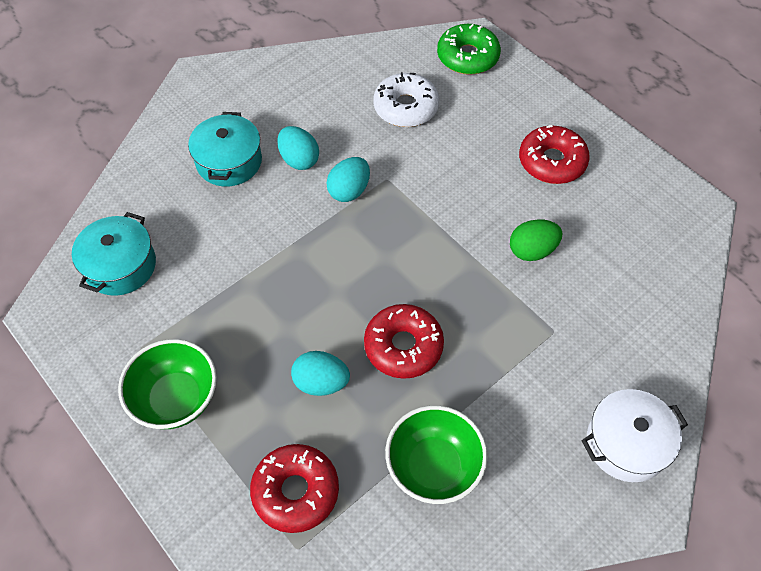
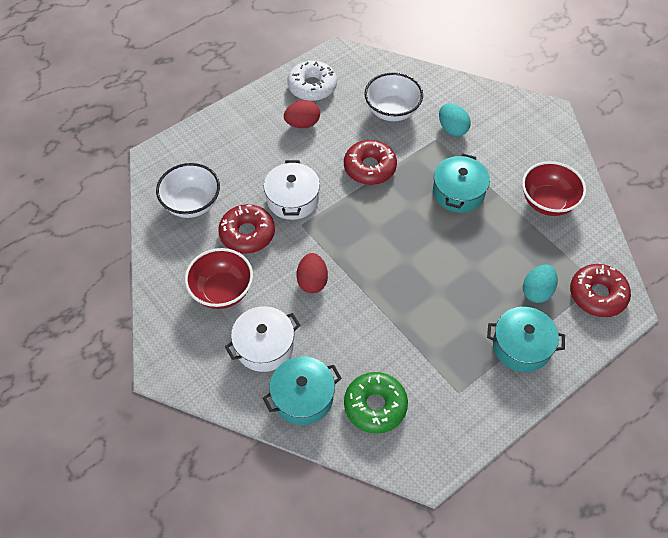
green bowl: [118,339,217,429] [385,405,488,504] = 2 -> none = 0
green egg: [510,219,563,261] = 1 -> none = 0
red bowl: none = 0 -> [185,248,253,309] [522,161,586,216] = 2
red egg: none = 0 -> [284,100,320,128] [297,253,328,293] = 2
turquoise egg: [277,126,319,170] [291,351,350,396] [326,157,370,202] = 3 -> [439,104,471,136] [523,264,558,303] = 2
turquoise pot: [72,212,156,296] [188,112,262,187] = 2 -> [263,357,341,425] [433,154,490,213] [487,307,565,372] = 3
white bowl: none = 0 -> [156,163,220,218] [364,73,423,121] = 2
white pot: [582,389,688,482] = 1 -> [225,306,301,372] [264,160,320,220] = 2

